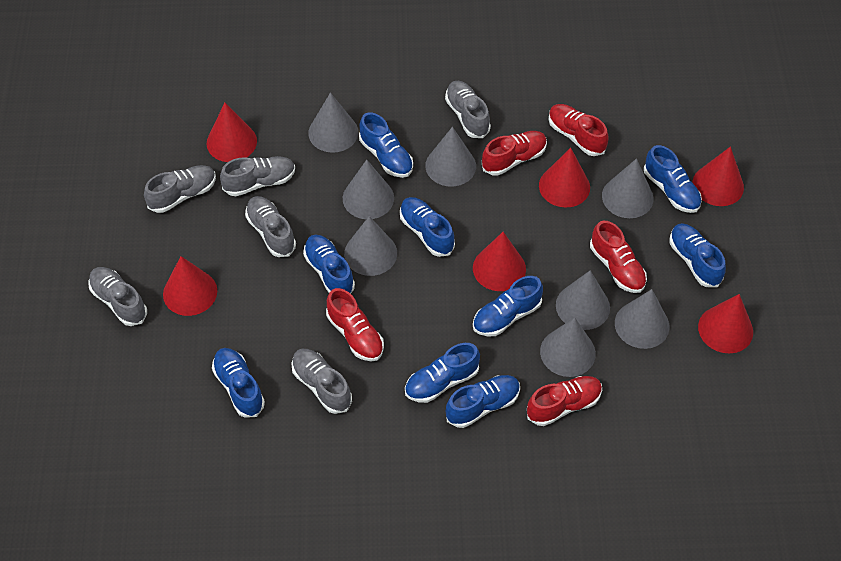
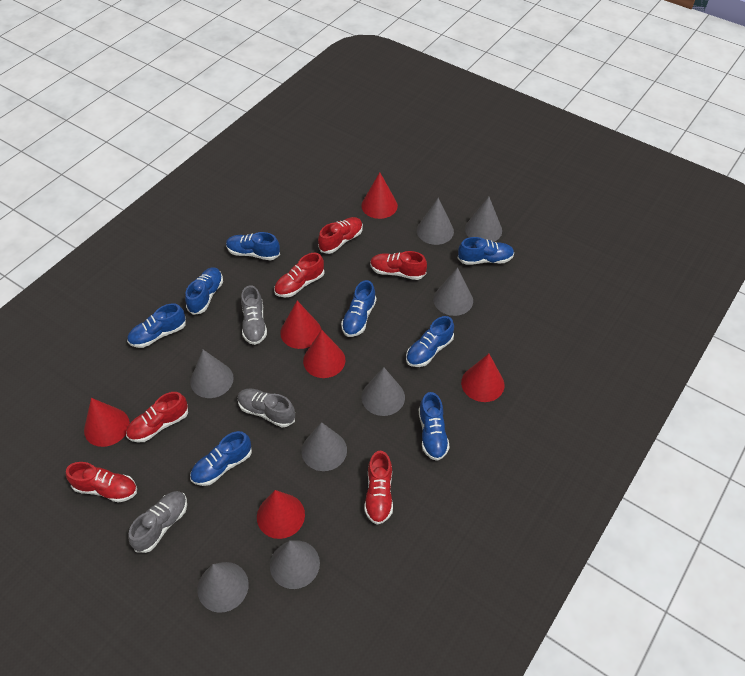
blue shoe: [212,348,265,418] [303,235,355,294] [359,112,413,178] [400,197,455,257] [405,343,480,403] [446,375,520,428] [473,276,543,336] [644,145,702,213] [670,223,726,287] = 9 -> [127,303,186,348] [185,268,223,315] [190,431,252,486] [226,232,280,261] [341,280,376,337] [406,316,454,367] [419,392,450,461] [458,237,514,265] = 8
grey shoe: [88,267,147,326] [144,165,216,213] [220,156,295,196] [245,196,296,257] [292,349,352,414] [445,81,491,138] = 6 -> [128,491,187,553] [238,389,295,427] [241,285,267,345] = 3
red shoe: [326,288,384,361] [482,131,547,176] [527,376,602,426] [548,104,609,156] [590,220,647,293] = 5 -> [66,462,137,503] [126,392,188,443] [274,253,325,297] [318,217,363,254] [364,451,393,525] [370,251,427,280] = 6

